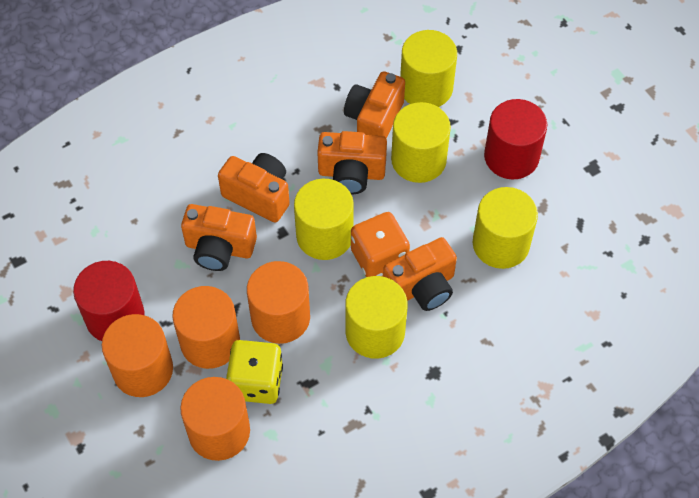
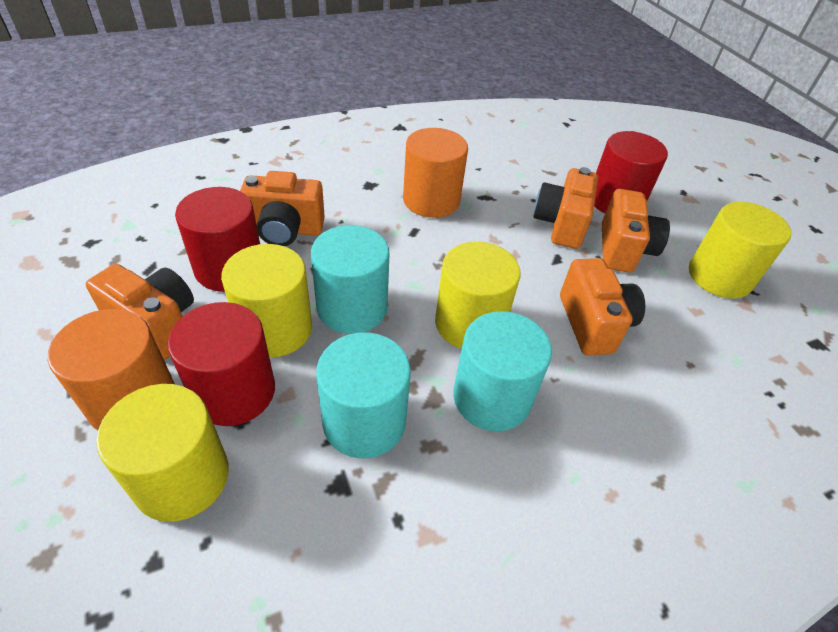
orange cylinder: [102,314,173,397] [172,286,240,369] [180,377,250,461] [247,261,310,344] = 4 -> [48,309,175,430] [403,128,468,218] = 2
orange dice: [351,212,410,277] = 1 -> none = 0
red cylinder: [73,261,145,341] [484,99,547,179] = 2 -> [168,302,275,426] [175,187,260,292] [594,131,668,213] = 3
turquoise cylinder: none = 0 -> [311,225,389,334] [316,332,411,459] [453,311,552,431] = 3
yellow cylinder: [294,179,354,260] [345,276,408,359] [391,102,451,183] [400,30,457,107] [472,187,538,269] = 5 -> [96,384,229,522] [221,244,312,358] [435,242,521,349] [689,202,791,299] = 4
yellow dice: [226,340,283,404] = 1 -> none = 0

